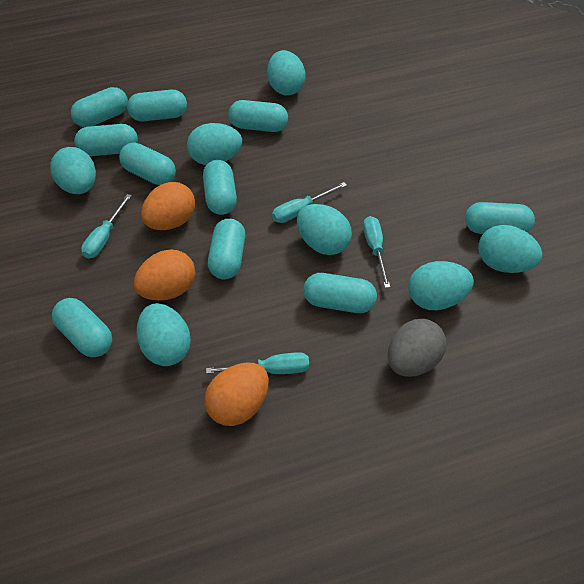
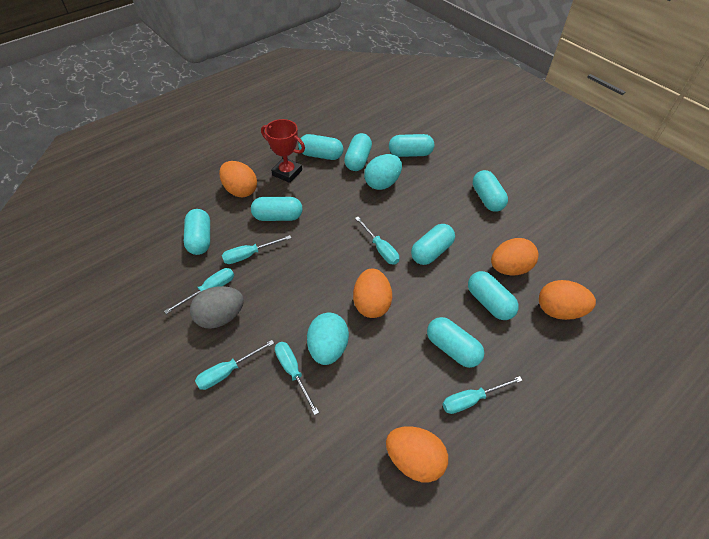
orange egg: [134,250,195,301] [141,182,195,230] [205,363,269,426] = 3 -> [219,161,257,197] [353,269,392,318] [386,426,448,482] [491,238,538,276] [539,280,596,320] = 5
red trophy: none = 0 -> [261,119,305,183] = 1
turquoise capsule: [52,298,112,357] [71,87,128,127] [74,124,138,156] [119,142,176,185] [127,90,187,121] [203,160,237,215] [208,219,245,279] [228,100,288,132] [303,273,377,313] [465,202,535,234] = 10 -> [184,209,210,255] [251,197,303,221] [298,134,343,160] [344,133,372,171] [389,134,434,157] [411,224,455,265] [427,317,484,368] [468,271,519,320] [473,170,508,212] = 9
turquoise egg: [50,147,96,194] [137,303,191,366] [187,123,242,165] [267,50,306,95] [297,204,352,255] [408,261,474,310] [478,225,542,273] = 7 -> [307,313,349,365] [364,154,402,190] = 2
turquoise screwdriver: [81,194,132,259] [206,352,309,374] [272,182,347,223] [363,216,390,288] = 4 -> [164,268,234,314] [195,340,274,390] [222,235,291,264] [275,342,319,415] [355,217,399,265] [442,376,523,414] = 6

